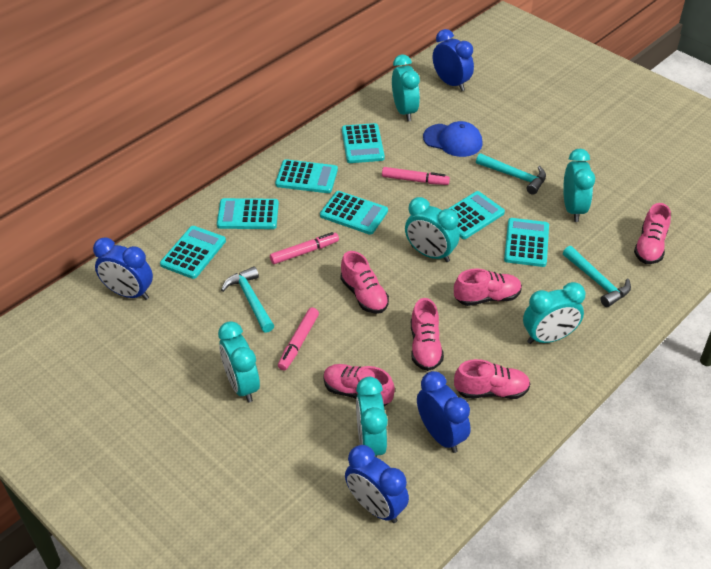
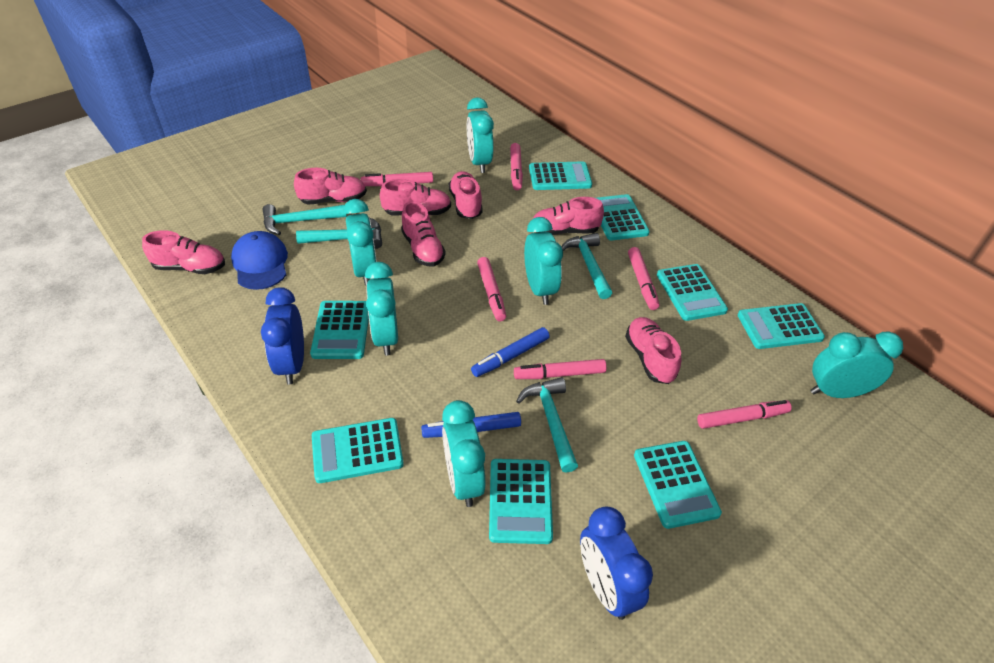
blue clock: [93,237,153,300] [345,445,409,523] [417,371,470,453] [433,29,474,91] = 4 -> [261,287,304,385] [580,507,653,620] = 2
blue marker: none = 0 -> [421,412,521,438] [471,327,550,377] = 2
pink marker: [270,232,339,264] [278,308,319,370] [382,167,450,185] = 3 -> [361,172,433,186] [477,257,506,321] [510,143,523,190] [514,359,607,379] [628,247,659,310] [697,400,792,429] = 6
pink shoe: [323,364,395,406] [340,251,389,314] [411,298,444,371] [454,268,522,306] [454,359,531,399] [634,203,671,264] = 6 -> [142,230,225,274] [294,168,367,205] [380,179,451,215] [401,201,445,266] [448,171,483,219] [533,197,604,235] [625,317,681,384] = 7
turquoise calculator: [160,226,226,279] [217,198,279,229] [275,159,338,193] [320,191,388,235] [342,123,385,163] [448,191,505,239] [504,218,549,267] = 7 -> [310,301,369,359] [312,418,404,483] [489,459,553,544] [529,161,592,190] [596,194,650,240] [634,441,722,529] [657,264,728,321] [738,303,825,349] = 8
turquoise hammer: [221,266,274,333] [476,153,546,195] [563,246,631,307] = 3 -> [263,204,347,235] [296,218,382,249] [516,377,578,473] [561,233,612,299] = 4

